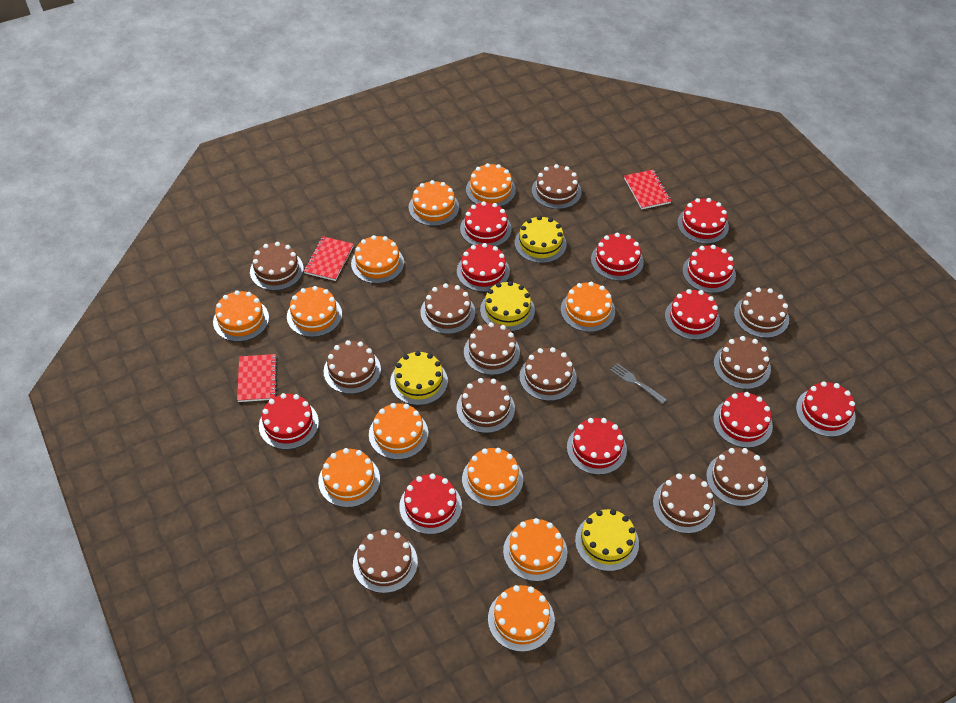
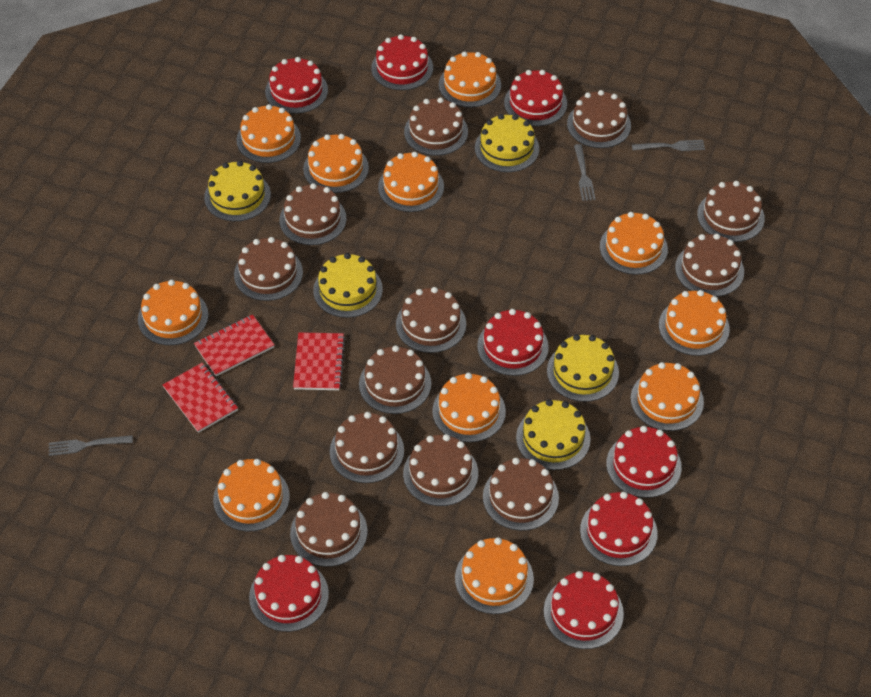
grey fork: [610,363,667,404] = 1 -> [49,435,133,456] [574,144,595,201] [632,140,705,151] = 3
red cake: [259,393,319,450] [399,474,462,534] [457,243,510,292] [460,201,511,246] [567,418,627,475] [591,233,644,281] [665,289,720,340] [677,198,729,244] [682,245,736,293] [713,392,773,448] [796,381,856,437] = 11 -> [249,555,329,632] [265,57,328,114] [371,34,433,90] [477,309,549,376] [504,70,567,126] [544,571,624,649] [580,492,658,566] [606,426,682,498] = 8
yellow cake: [390,351,448,405] [480,281,535,332] [515,216,567,263] [575,509,639,571] = 4 -> [204,161,271,221] [313,253,383,318] [475,114,539,172] [516,399,591,470] [547,334,619,402] = 5

